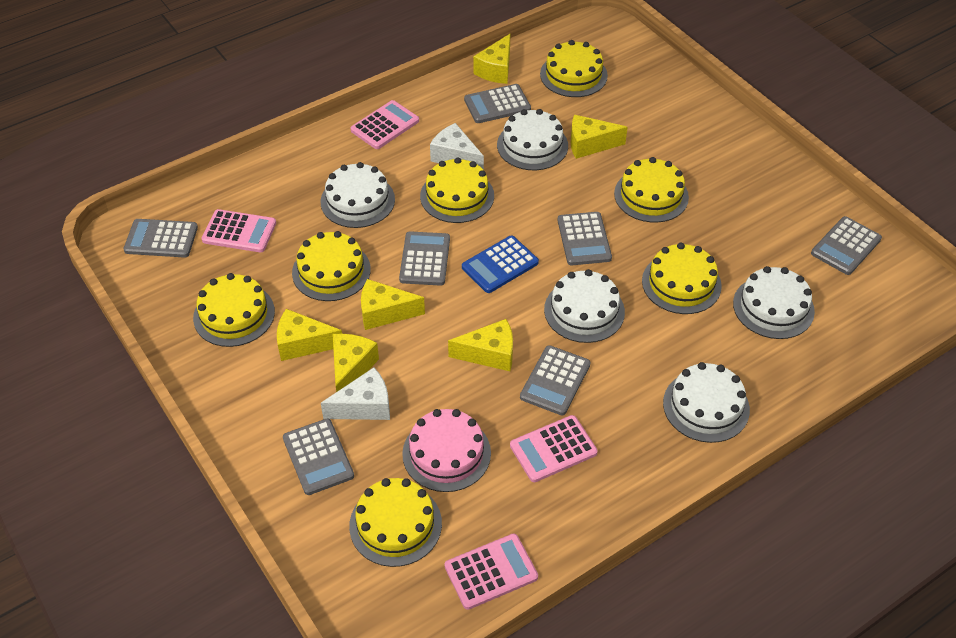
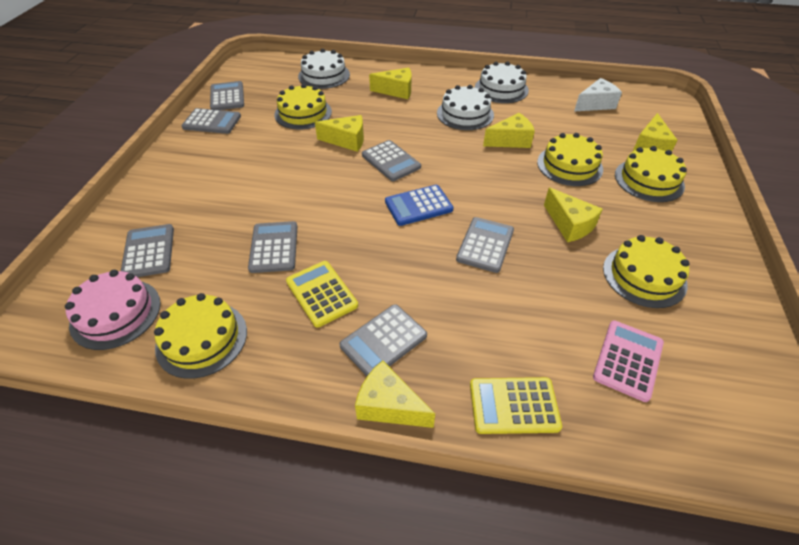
pink calculator: [201,209,276,252] [351,100,419,149] [445,533,538,610] [510,415,598,482] = 4 -> [593,320,664,402] = 1
white cake: [320,162,395,228] [497,109,568,170] [544,269,625,343] [663,362,750,443] [733,266,815,339] = 5 -> [298,49,350,89] [437,85,494,130] [475,62,529,103] = 3
white cheese: [321,368,390,420] [430,123,484,170] = 2 -> [574,78,622,111] = 1
yellow cake: [193,273,275,347] [292,231,371,301] [349,478,442,567] [420,157,494,223] [540,40,608,97] [614,157,689,223] [642,243,722,314] = 7 -> [154,293,247,379] [274,84,332,129] [537,133,603,186] [603,235,689,308] [615,146,687,202] = 5
yellow calculator: none = 0 -> [286,261,358,327] [470,377,562,434] = 2

